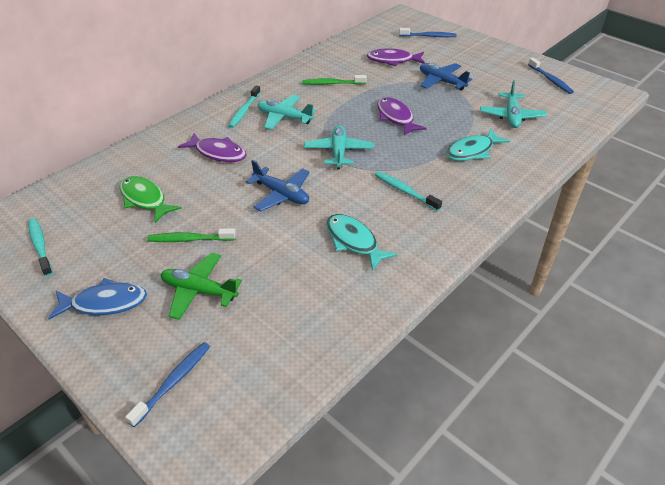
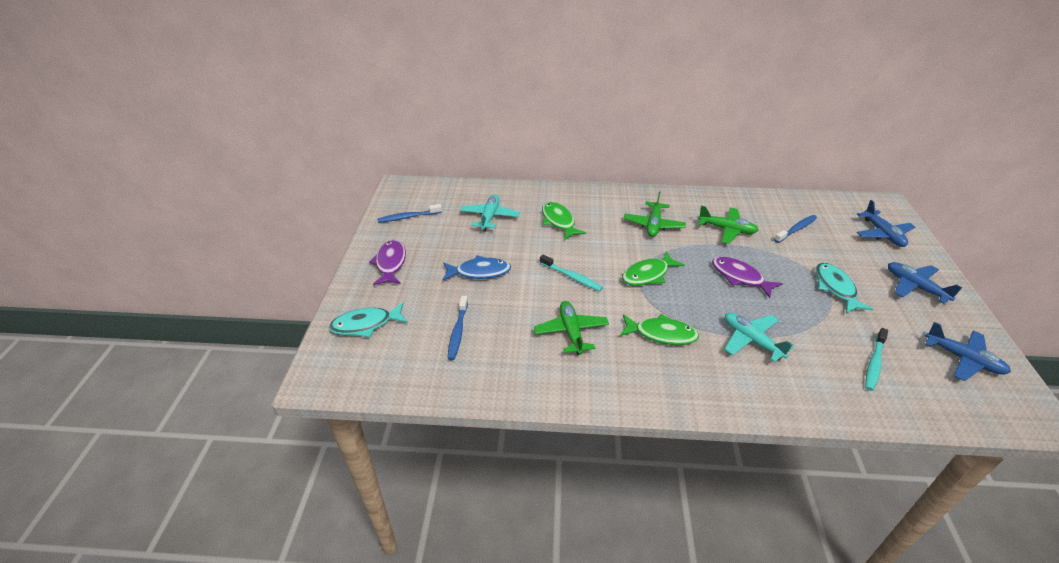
blue plane: [246,160,310,211] [420,63,472,91] = 2 -> [857,200,916,247] [888,262,963,304] [925,322,1011,381] = 3
green fish: [120,176,181,223] = 1 -> [542,202,586,240] [620,314,699,345] [622,251,685,286] = 3
green plane: [161,253,242,320] = 1 -> [534,301,609,355] [624,191,686,237] [698,206,758,244] = 3
green toothbrush: [147,228,236,242] [302,75,367,85] = 2 -> none = 0
purple fish: [178,133,247,162] [367,48,425,66] [377,97,427,136] = 3 -> [369,240,406,285] [712,256,783,298] = 2
turquoise plane: [257,95,316,130] [304,125,374,169] [480,80,547,128] = 3 -> [460,195,520,232] [724,313,794,362] = 2
turquoise toothbrush: [28,218,53,277] [228,85,261,128] [375,171,442,211] = 3 -> [540,255,603,291] [865,328,888,391] = 2

